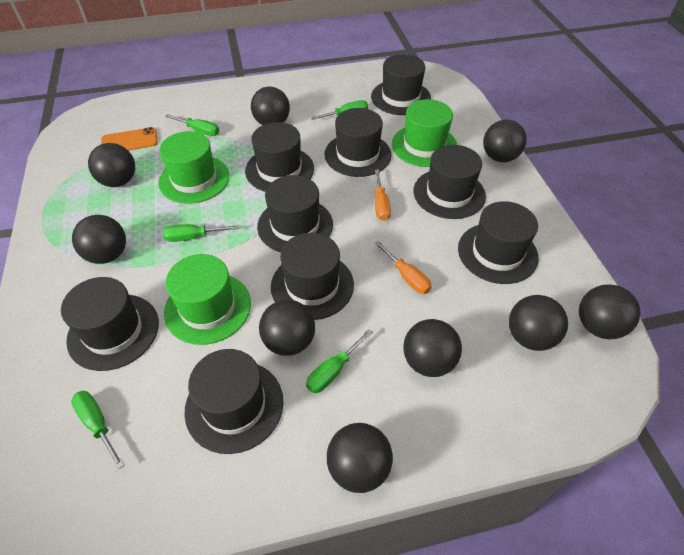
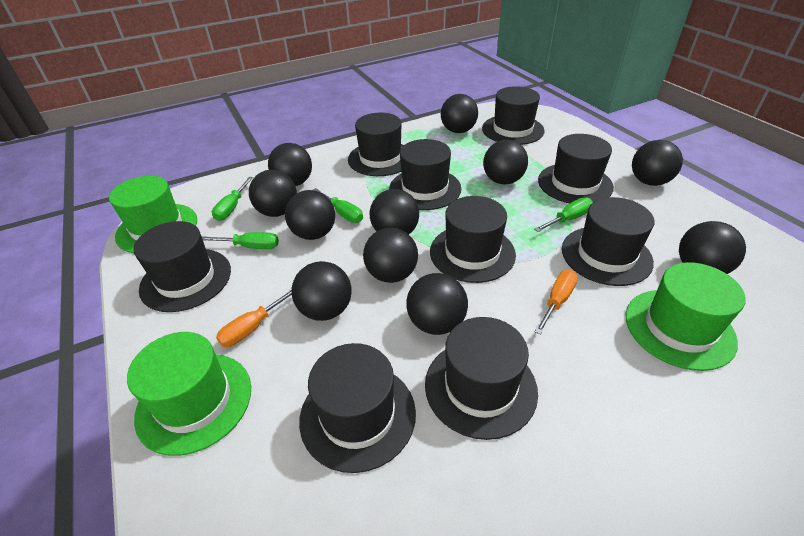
black ball: [72,215,126,264] [88,143,135,187] [251,86,290,125] [259,300,315,356] [327,423,393,493] [403,319,462,377] [483,120,527,162] [509,295,568,351] [579,284,640,339] = 9 -> [249,170,297,217] [268,143,312,186] [285,190,335,240] [291,261,352,321] [363,228,418,283] [370,189,419,234] [406,273,468,335] [441,94,478,133] [483,140,528,185] [632,140,683,186] [679,221,746,274] = 11
green screwdriver: [71,391,124,470] [163,224,239,242] [165,114,219,136] [306,329,373,393] [311,100,368,120] = 5 -> [202,232,279,249] [212,177,253,221] [313,188,363,223] [534,198,593,232] = 4
orange phone: [101,127,158,151] = 1 -> none = 0

